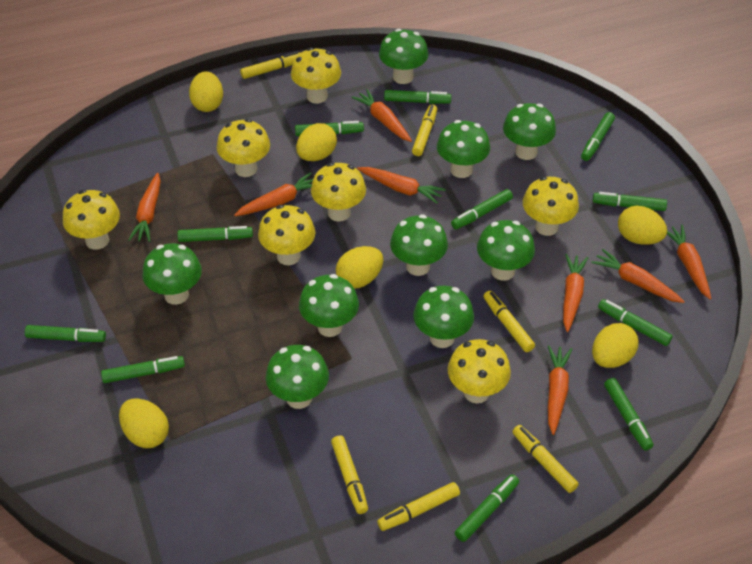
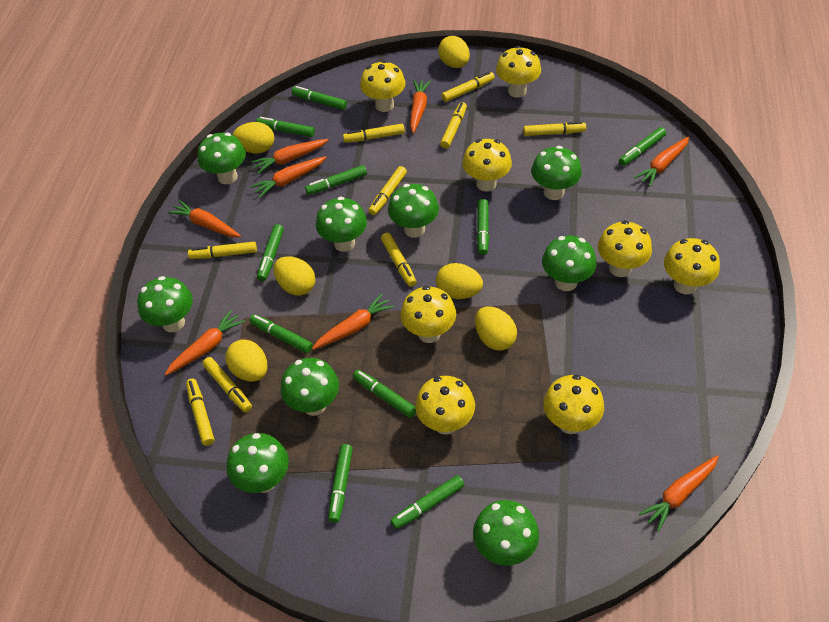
green marker: [25,325,106,342] [101,356,185,383] [177,226,253,242] [295,121,364,136] [384,90,451,104] [451,189,513,229] [454,474,519,542] [581,112,615,161] [593,192,667,211] [598,299,673,346] [604,378,654,451] = 11 -> [249,314,313,353] [256,117,315,137] [257,224,284,281] [292,86,347,110] [305,165,367,195] [328,444,353,523] [353,370,416,418] [391,475,464,529] [477,199,489,255] [619,127,666,166] = 10
yellow marker: [240,52,301,79] [331,435,368,514] [377,482,460,531] [412,105,437,156] [484,291,535,352] [512,425,579,493] = 6 -> [186,378,214,446] [188,242,257,259] [202,357,252,413] [343,124,405,143] [368,166,407,215] [381,233,417,287] [440,102,467,148] [442,72,495,102] [523,121,586,136] = 9
yellow mushroom: [63,190,120,250] [217,119,270,177] [258,205,315,265] [291,48,341,104] [311,162,366,221] [448,339,511,403] [523,177,579,236] = 7 -> [360,60,405,112] [401,286,456,343] [415,376,475,435] [462,139,512,191] [496,46,541,98] [543,375,604,434] [598,220,652,277] [664,238,720,294] = 8

